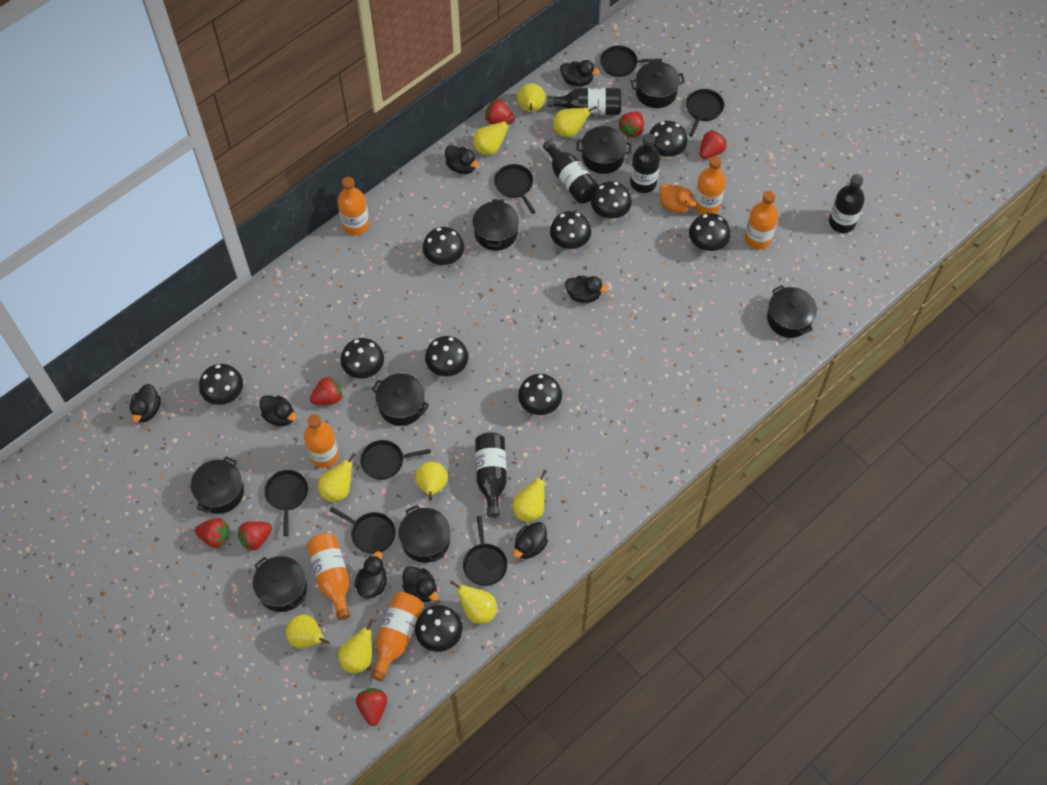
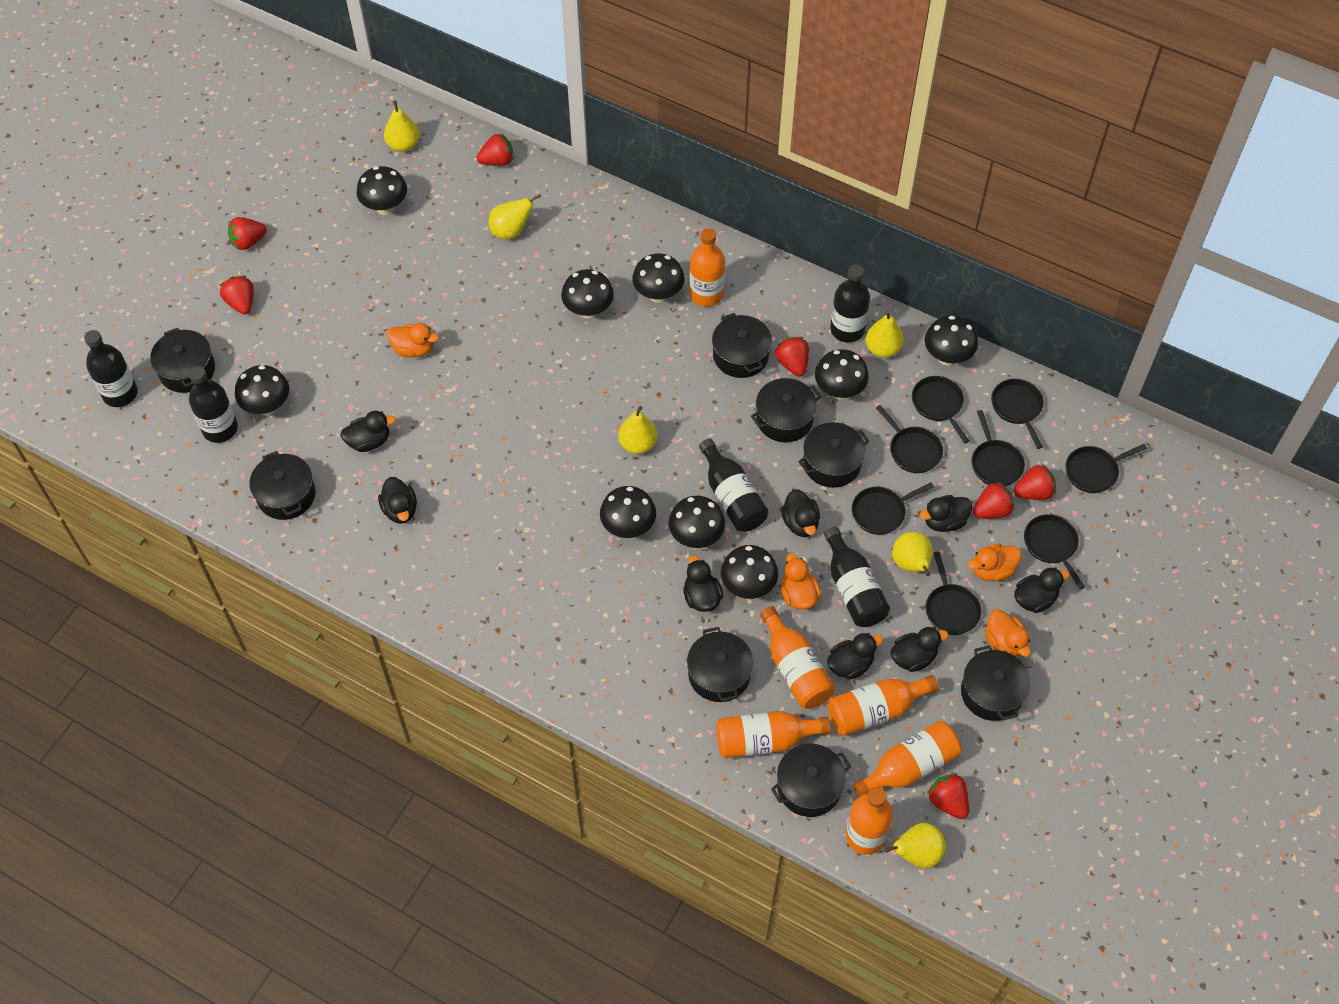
black mushroom: [199,364,243,405] [341,338,384,379] [415,605,462,652] [423,227,464,266] [425,336,469,376] [518,374,562,415] [550,211,591,250] [591,181,632,220] [650,121,688,159] [689,213,731,252] = 10 -> [235,365,289,415] [356,166,407,215] [561,269,614,319] [600,486,656,538] [632,253,684,303] [669,496,725,548] [721,545,778,599] [815,349,869,400] [925,316,978,366] = 9
black pan: [264,470,308,536] [329,507,396,554] [360,440,431,480] [463,516,508,586] [494,164,535,214] [600,45,662,77] [686,89,724,137] = 7 -> [852,483,934,535] [876,405,943,473] [912,376,969,444] [926,552,982,635] [972,410,1025,486] [991,379,1044,449] [1024,514,1085,590] [1065,444,1147,493] = 8
orange duck: [659,184,696,213] = 1 -> [387,323,439,358] [781,553,821,610] [968,544,1021,581] [985,610,1031,657] = 4
yellow pear: [286,614,329,649] [318,453,356,502] [338,619,374,673] [415,462,448,500] [450,580,497,624] [473,118,515,155] [512,470,547,522] [517,83,545,112] [553,106,597,137] = 9 -> [384,101,420,152] [488,194,541,239] [618,406,657,454] [866,311,904,358] [884,823,946,868] [892,532,933,576] = 6

